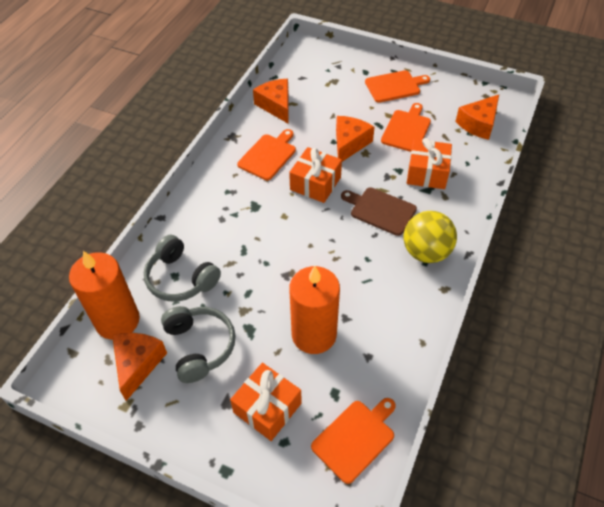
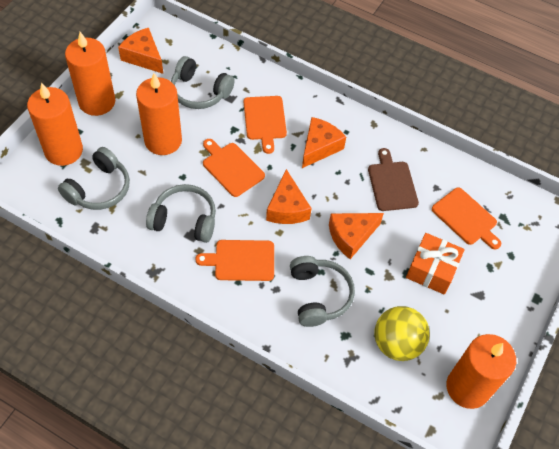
grey headphones: [144,235,221,302] [161,306,236,383] = 2 -> [58,147,130,210] [146,184,216,243] [171,56,235,109] [290,256,355,327] = 4
orange candle: [69,251,140,340] [289,266,340,354] = 2 -> [27,83,83,166] [65,32,115,116] [136,73,182,155] [447,334,516,409] = 4
orange gift: [230,363,302,441] [289,147,342,203] [407,138,452,189] = 3 -> [406,233,465,295] = 1

